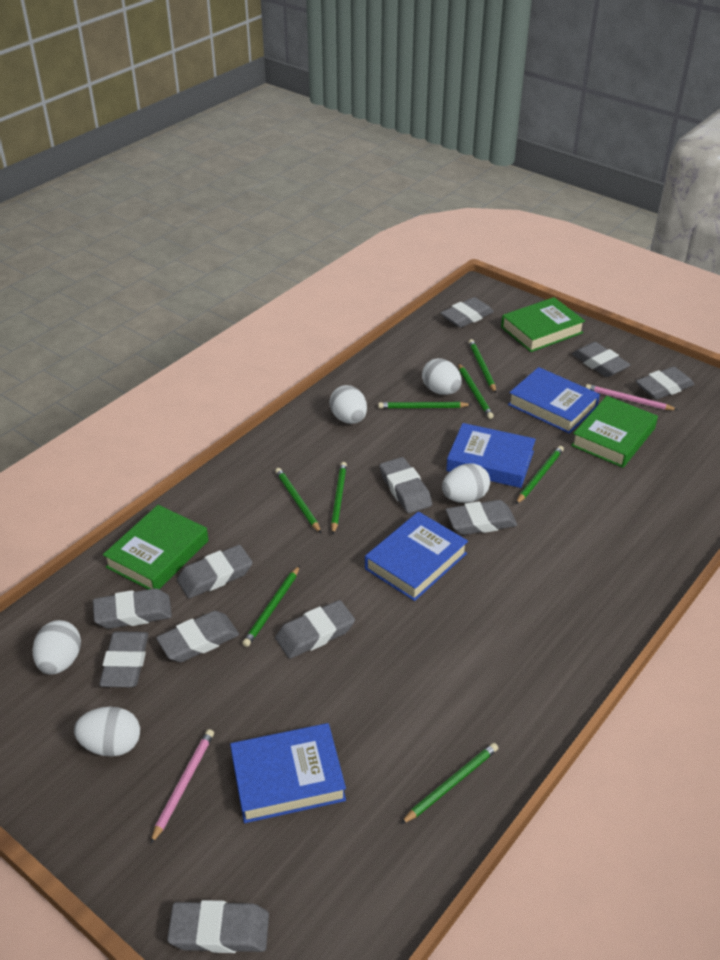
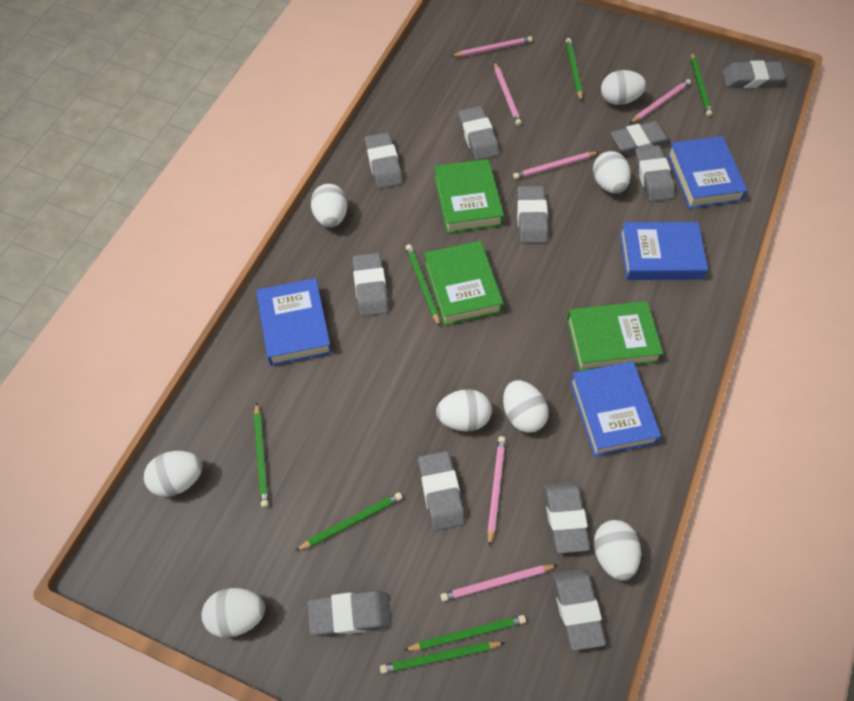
green pencil: [242,565,300,647] [275,468,321,533] [331,462,347,534] [378,402,472,409] [401,743,498,824] [458,363,494,419] [469,339,496,393] [516,446,564,504] = 8 -> [254,402,269,507] [295,492,402,551] [380,642,505,674] [404,615,526,651] [406,244,440,327] [566,38,583,102] [691,52,712,117] = 7
pink pencil: [150,729,214,844] [585,384,678,410] = 2 -> [441,565,557,602] [452,36,532,57] [487,436,506,547] [494,62,522,126] [513,152,599,179] [629,79,691,124] = 6
white egg: [32,620,81,675] [74,706,140,757] [330,385,367,424] [422,358,462,395] [442,463,490,503] = 5 -> [144,451,203,497] [201,588,265,638] [311,184,347,227] [436,389,492,432] [503,380,549,433] [593,151,631,193] [594,520,641,581] [601,70,646,105] = 8

